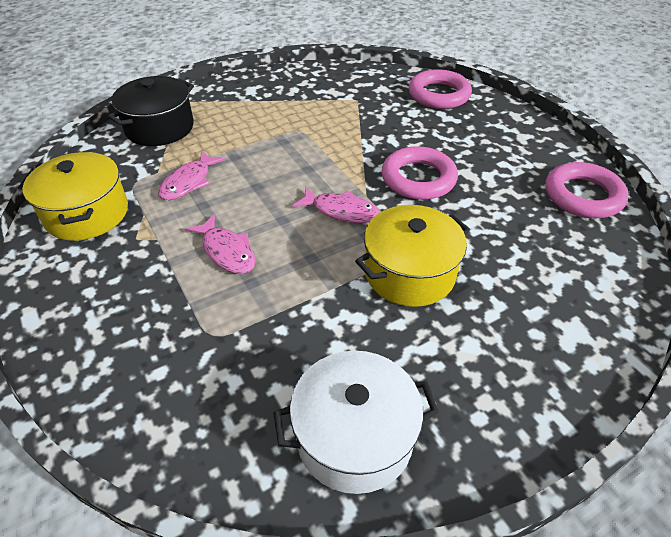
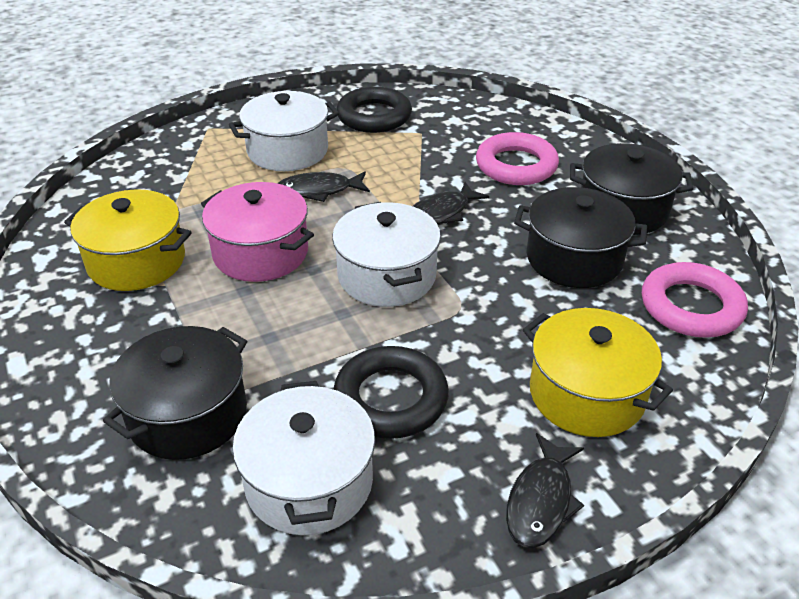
black fish: none = 0 -> [278,172,370,202] [413,182,489,225] [506,433,584,548] = 3
black pot: [107,76,194,146] = 1 -> [103,326,247,460] [514,187,647,288] [570,143,693,235] = 3
black ring: none = 0 -> [333,346,449,439] [336,86,412,133] = 2
pink fish: [158,150,225,200] [185,214,256,274] [292,187,380,223] = 3 -> none = 0
pink pot: none = 0 -> [201,182,314,282] = 1
pink ring: [382,146,458,200] [409,69,472,109] [545,162,629,218] = 3 -> [476,132,559,185] [642,262,748,337] = 2
white pot: [273,351,439,494] = 1 -> [229,91,339,171] [232,381,375,535] [332,202,441,307] = 3

